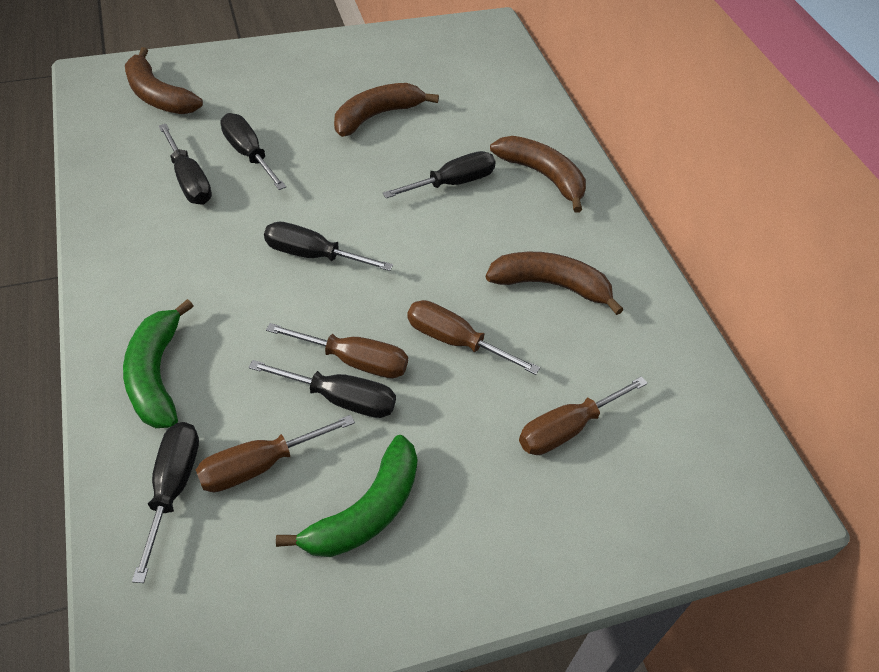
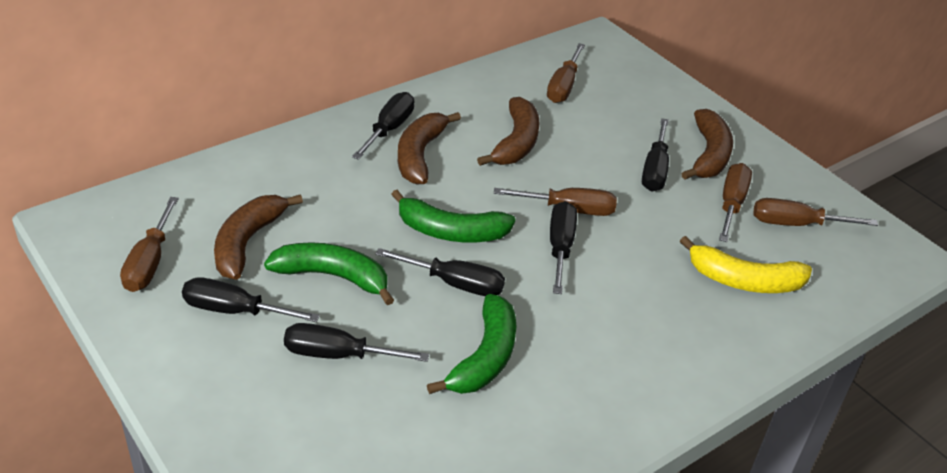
brown screwdriver: [196,415,355,492] [266,323,408,378] [407,300,540,375] [519,376,648,455] = 4 -> [120,197,179,292] [494,188,617,216] [547,43,585,103] [719,163,752,242] [754,198,878,226] = 5
green banana: [123,299,193,428] [276,435,417,557] = 2 -> [264,242,394,305] [391,190,516,242] [427,294,517,394] = 3
yellow banana: none = 0 -> [680,236,812,293] = 1

